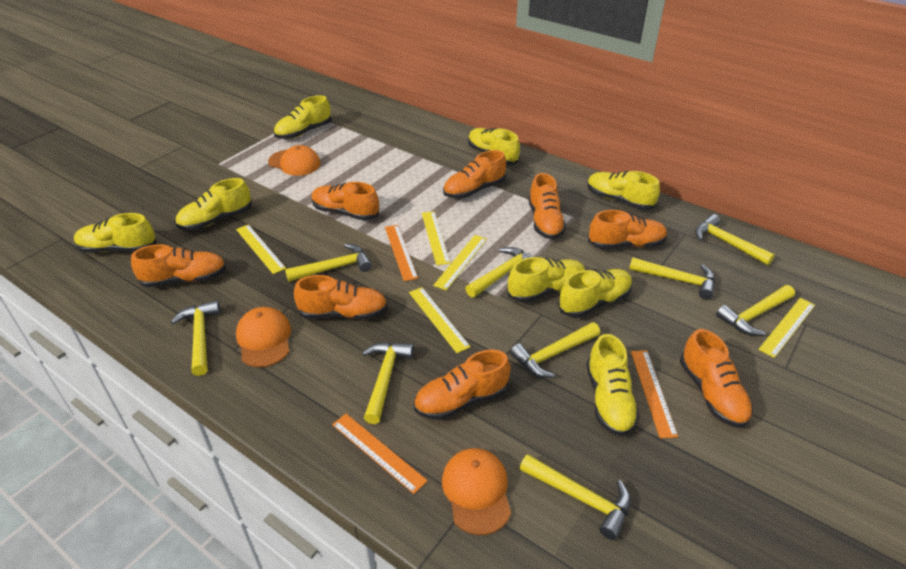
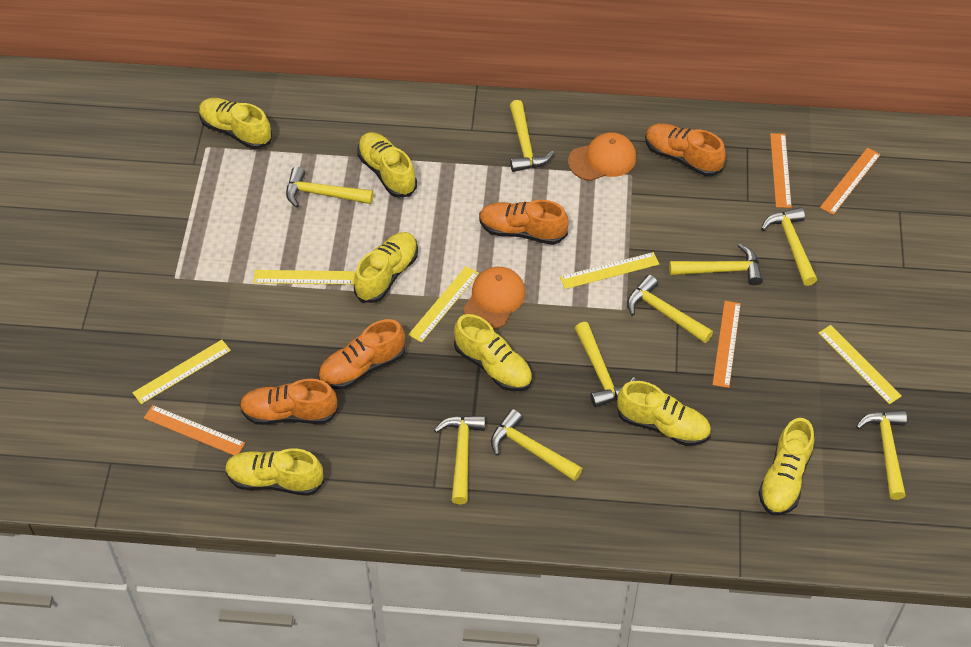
orange cap: [236,307,291,367] [268,145,321,176] [442,448,511,535] = 3 -> [463,267,526,329] [568,132,636,181] = 2
orange ruler: [332,414,428,494] [385,225,418,281] [631,350,678,438] = 3 -> [144,405,245,455] [713,301,741,388] [770,133,792,208] [820,148,881,215] = 4
orange shoe: [131,244,226,287] [294,275,388,320] [311,182,379,221] [414,349,511,420] [443,150,506,198] [528,173,566,239] [588,210,667,249] [680,329,753,428] = 8 -> [239,379,338,425] [318,319,405,389] [479,200,568,245] [645,123,726,176] = 4
yellow shoe: [74,213,157,253] [175,178,252,230] [274,95,331,139] [468,128,520,165] [508,257,585,303] [558,269,632,318] [586,334,640,436] [587,171,660,210] = 8 -> [199,98,272,149] [225,448,324,496] [354,232,418,303] [357,132,417,198] [454,314,532,391] [617,381,711,446] [758,418,814,515] = 7

